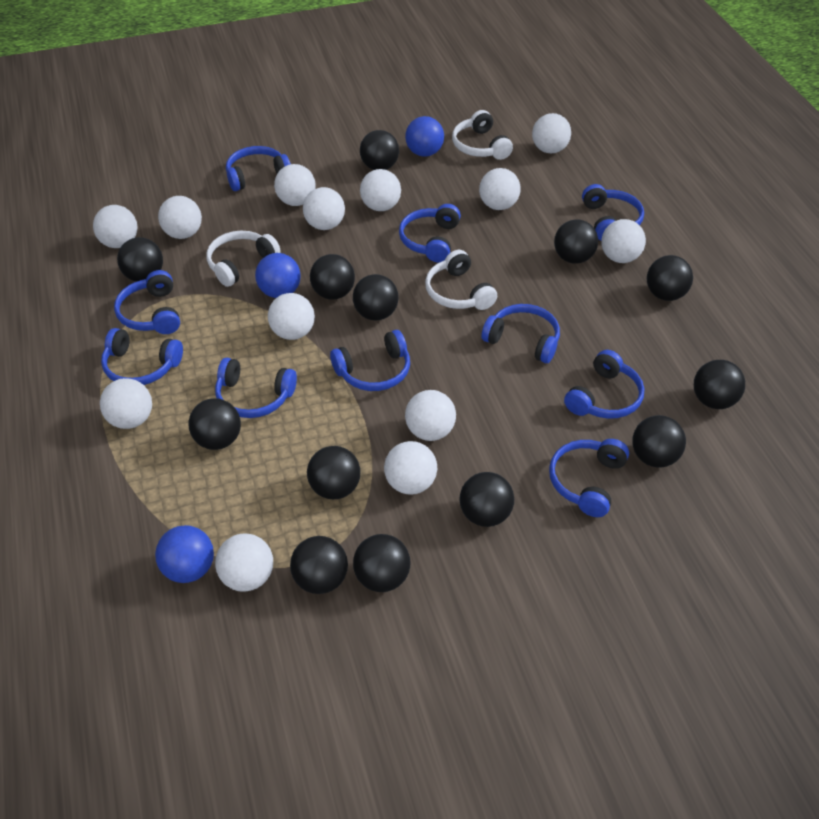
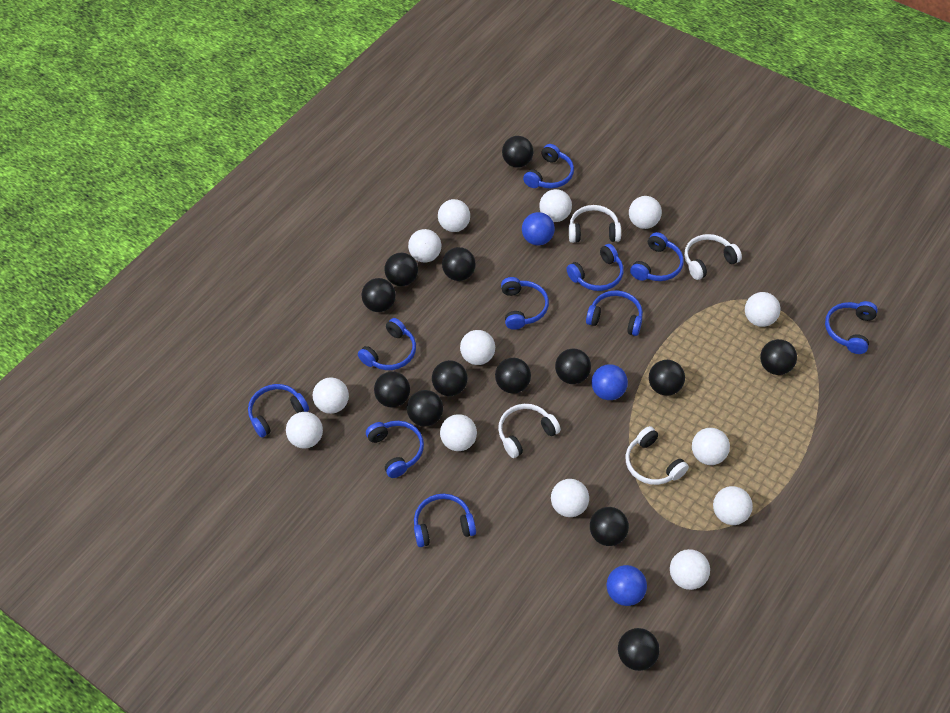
white headphones: [206,231,280,287] [425,250,497,310] [452,110,513,160] = 3 -> [498,404,561,458] [569,205,621,243] [625,426,689,485] [684,234,742,280] = 4

